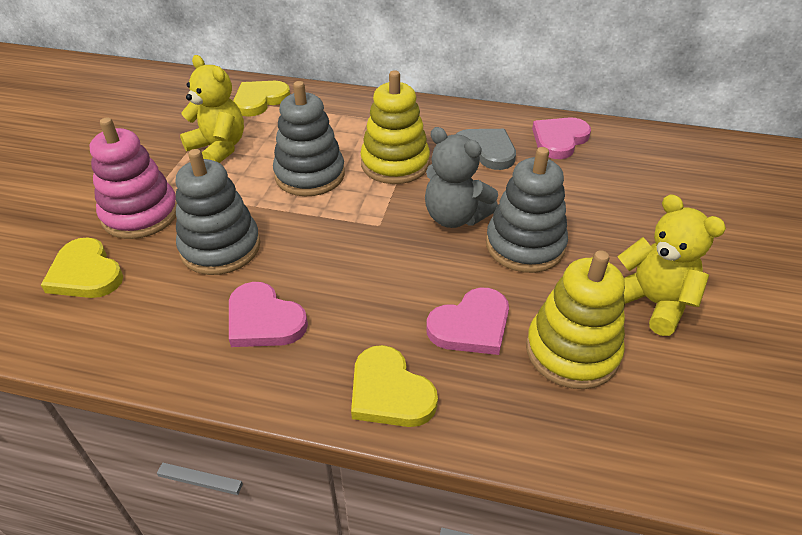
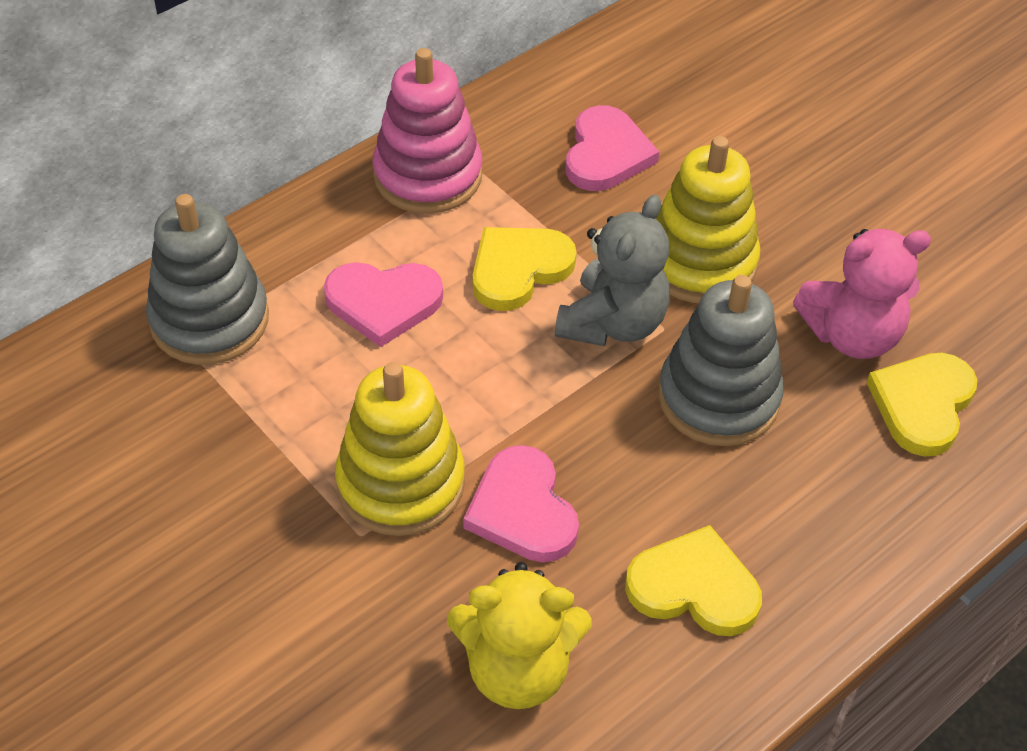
grey heart: [456,129,516,170] = 1 -> none = 0
grey stacking toy: [176,149,260,275] [273,81,345,197] [486,147,568,273] = 3 -> [146,194,269,365] [658,275,784,446] = 2
pink teddy bear: none = 0 -> [793,229,931,359] = 1
yellow teddy bear: [180,55,244,163] [617,194,726,336] = 2 -> [447,562,592,709] = 1

